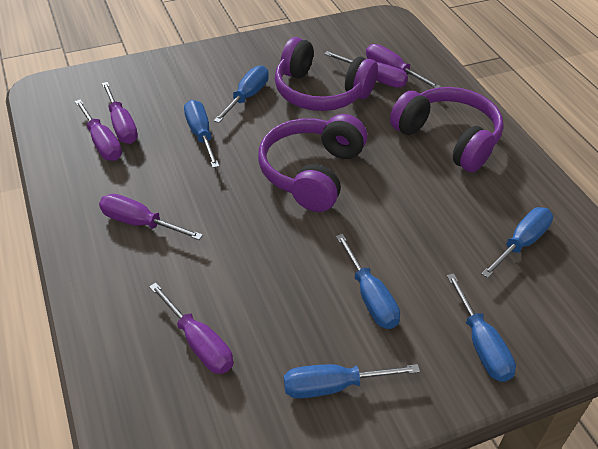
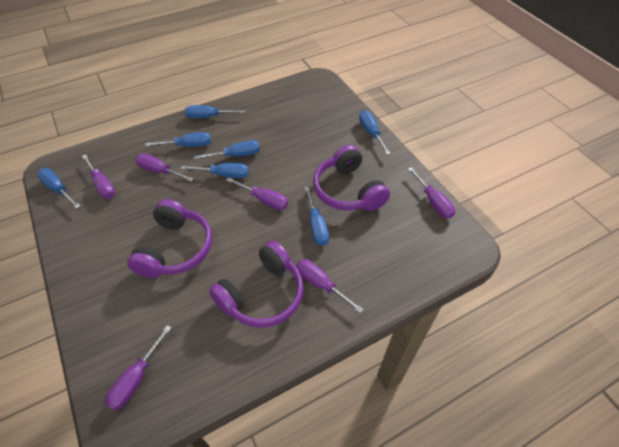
blue screwdriver: [184,100,219,168] [214,65,269,123] [284,364,420,398] [336,234,400,329] [447,274,516,382] [481,207,553,278] = 6 -> [37,168,80,209] [145,132,211,147] [181,163,249,178] [185,105,246,118] [194,140,260,159] [305,186,329,246] [359,110,391,155] = 7

